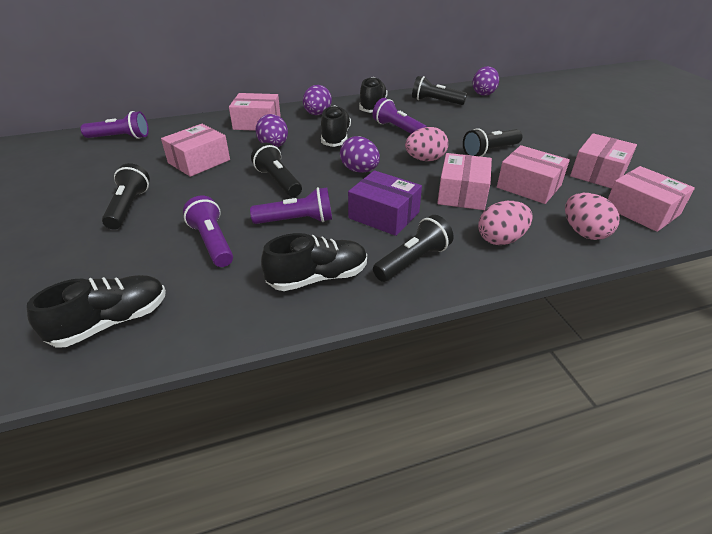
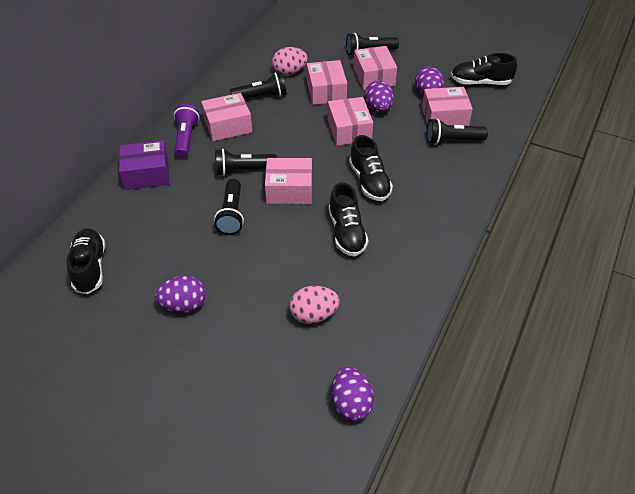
pink egg: [405,127,448,161] [478,201,533,245] [565,193,619,240] = 3 -> [272,47,308,76] [289,286,340,324] = 2
purple flashlight: [81,111,149,139] [183,196,233,267] [250,187,332,224] [373,98,427,134] = 4 -> [174,103,200,158] = 1

